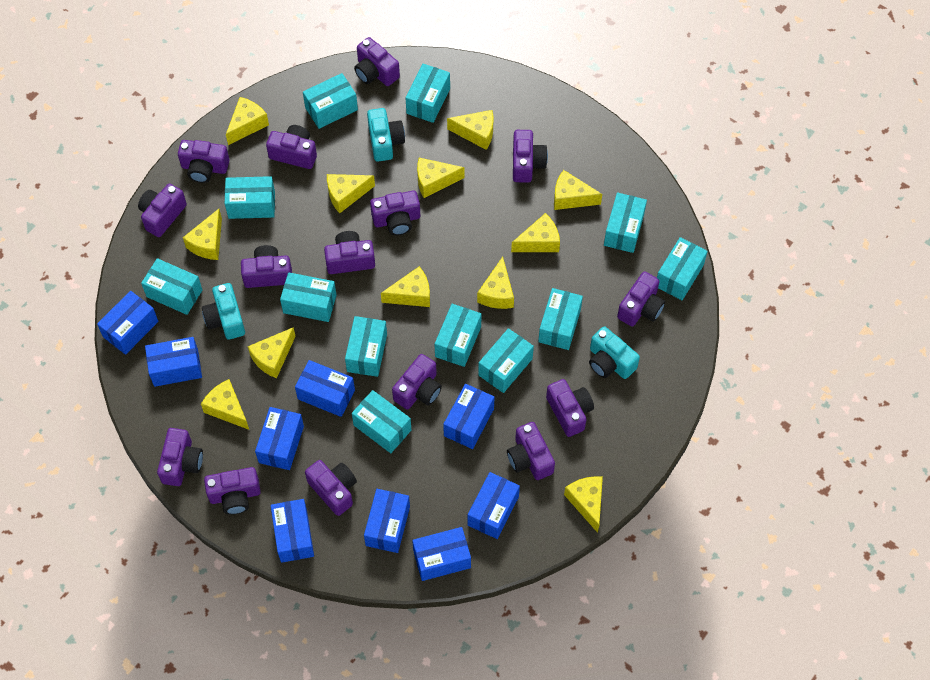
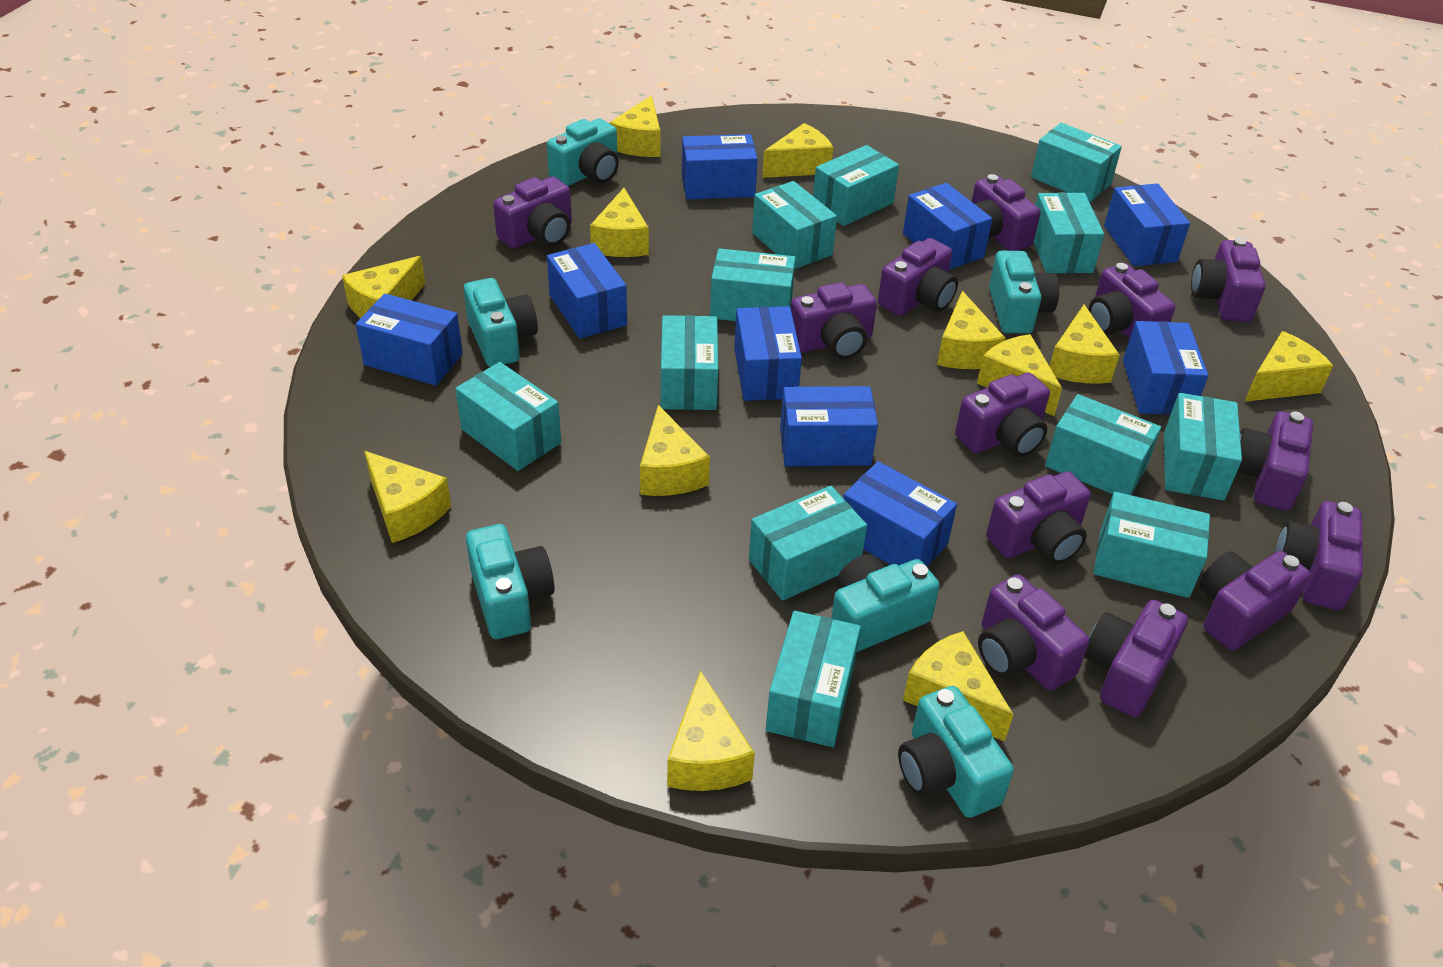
purple camera: [138,183,187,237] [157,428,203,486] [178,140,230,183] [204,467,261,515] [241,245,292,288] [266,125,317,169] [305,460,357,516] [324,231,375,274] [354,37,400,86] [370,190,420,235] [392,354,442,409] [507,422,555,480] [513,130,548,183] [546,379,594,437] [617,271,665,326] = 15 -> [493,177,572,249] [791,282,877,359] [878,238,958,316] [955,373,1050,457] [972,174,1041,251] [978,574,1089,691] [986,471,1091,564] [1084,600,1188,717] [1088,263,1175,340] [1191,238,1266,322] [1199,551,1311,651] [1237,411,1313,511] [1275,501,1363,610] = 13
turquoise camera: [202,283,245,340] [367,108,405,162] [589,326,640,379] = 3 -> [464,278,538,367] [466,524,555,639] [547,118,619,186] [831,554,940,652] [898,686,1014,818] [989,251,1059,333] = 6

